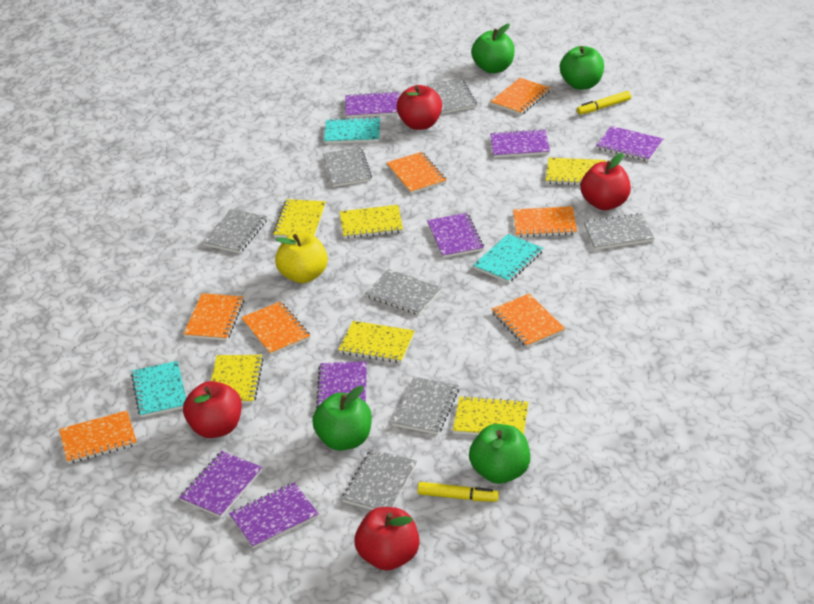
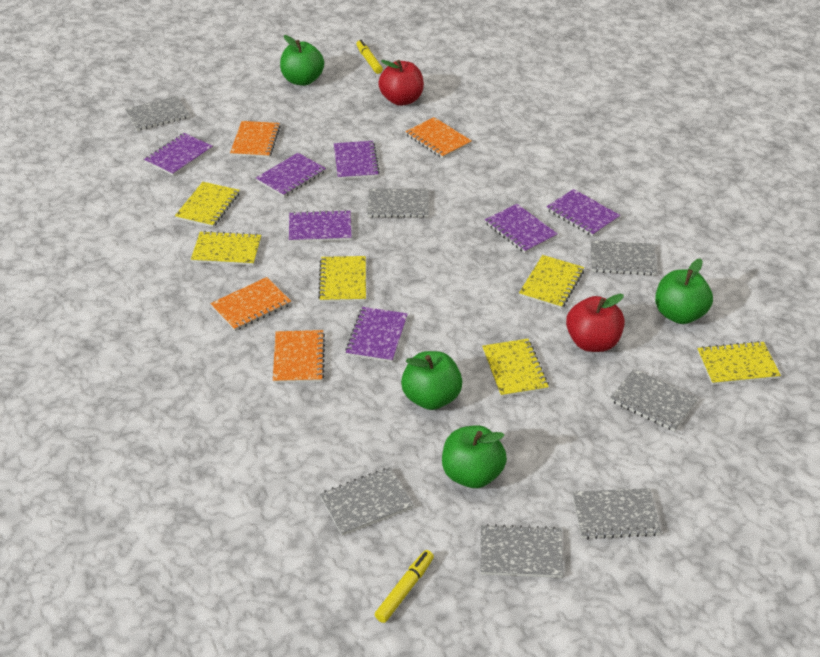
orange notebook: [59,411,137,464] [184,293,244,341] [241,301,310,355] [386,152,446,194] [490,78,551,115] [492,294,565,348] [513,206,577,238] = 7 -> [210,277,291,331] [230,121,280,158] [273,330,325,383] [405,117,472,159] = 4
red apple: [183,381,242,438] [355,507,420,571] [396,85,442,130] [580,153,631,210] = 4 -> [378,60,424,106] [566,294,625,352] = 2
turquoise notebook: [131,361,186,418] [324,117,380,144] [473,234,543,283] = 3 -> none = 0
yellow apple: [275,233,328,283] = 1 -> none = 0

